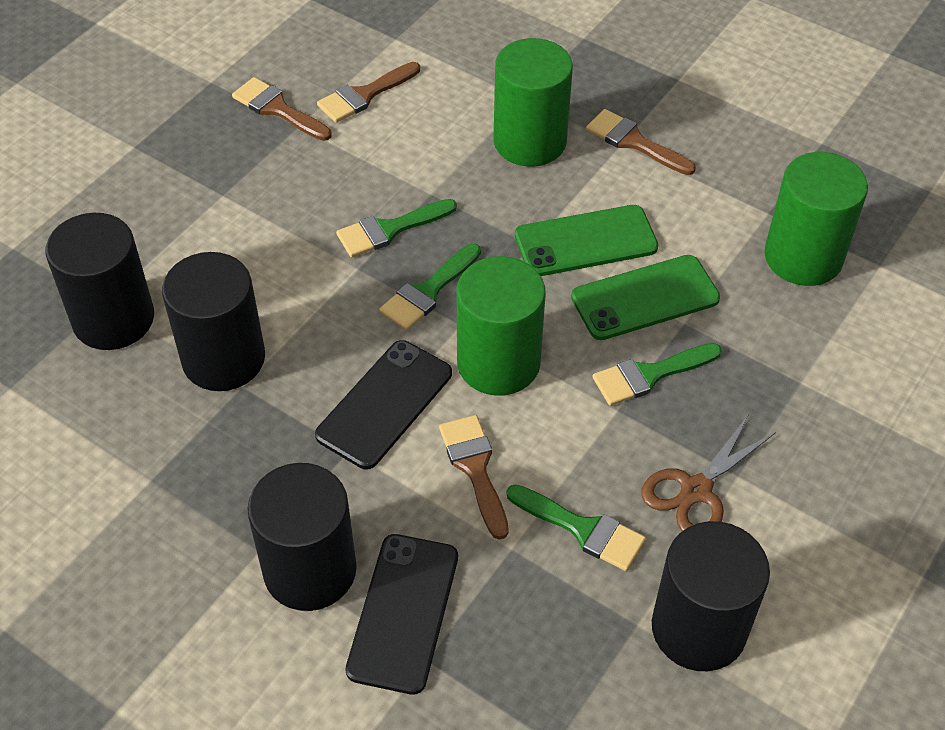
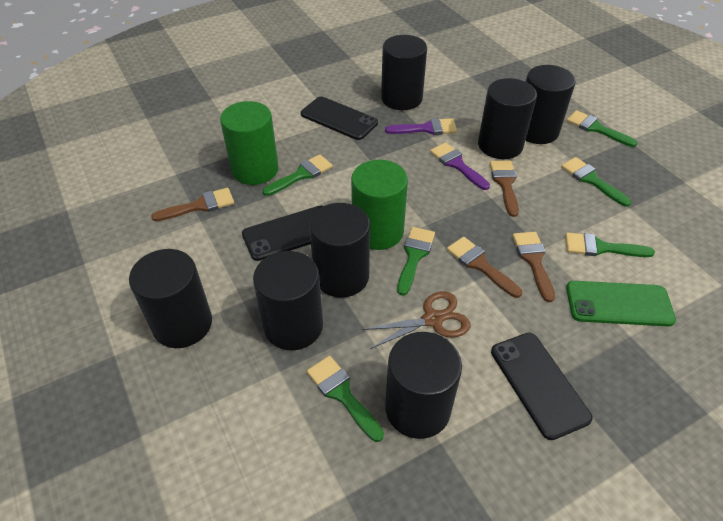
black cylinder: [45,213,154,350] [162,252,265,391] [247,463,357,611] [652,521,770,671] = 4 -> [129,249,212,348] [253,251,323,351] [309,203,370,297] [381,35,427,110] [385,332,462,439] [478,78,537,159] [525,65,576,144] = 7
black phone: [315,340,452,469] [346,534,458,695] = 2 -> [242,206,323,261] [301,96,378,140] [491,333,593,440] = 3
green brush: [336,199,457,258] [379,244,481,331] [506,484,646,571] [593,343,722,406] = 4 -> [262,154,333,196] [307,356,384,442] [397,227,435,296] [561,157,631,207] [565,232,655,257] [566,110,638,147] = 6
green cylinder: [456,256,546,396] [493,38,573,167] [764,152,868,286] = 3 -> [220,101,279,185] [351,160,408,250] = 2
green phone: [515,205,658,276] [571,255,720,340] = 2 -> [566,281,676,327] = 1
purple brush: none = 0 -> [385,118,457,135] [430,142,490,190] = 2

